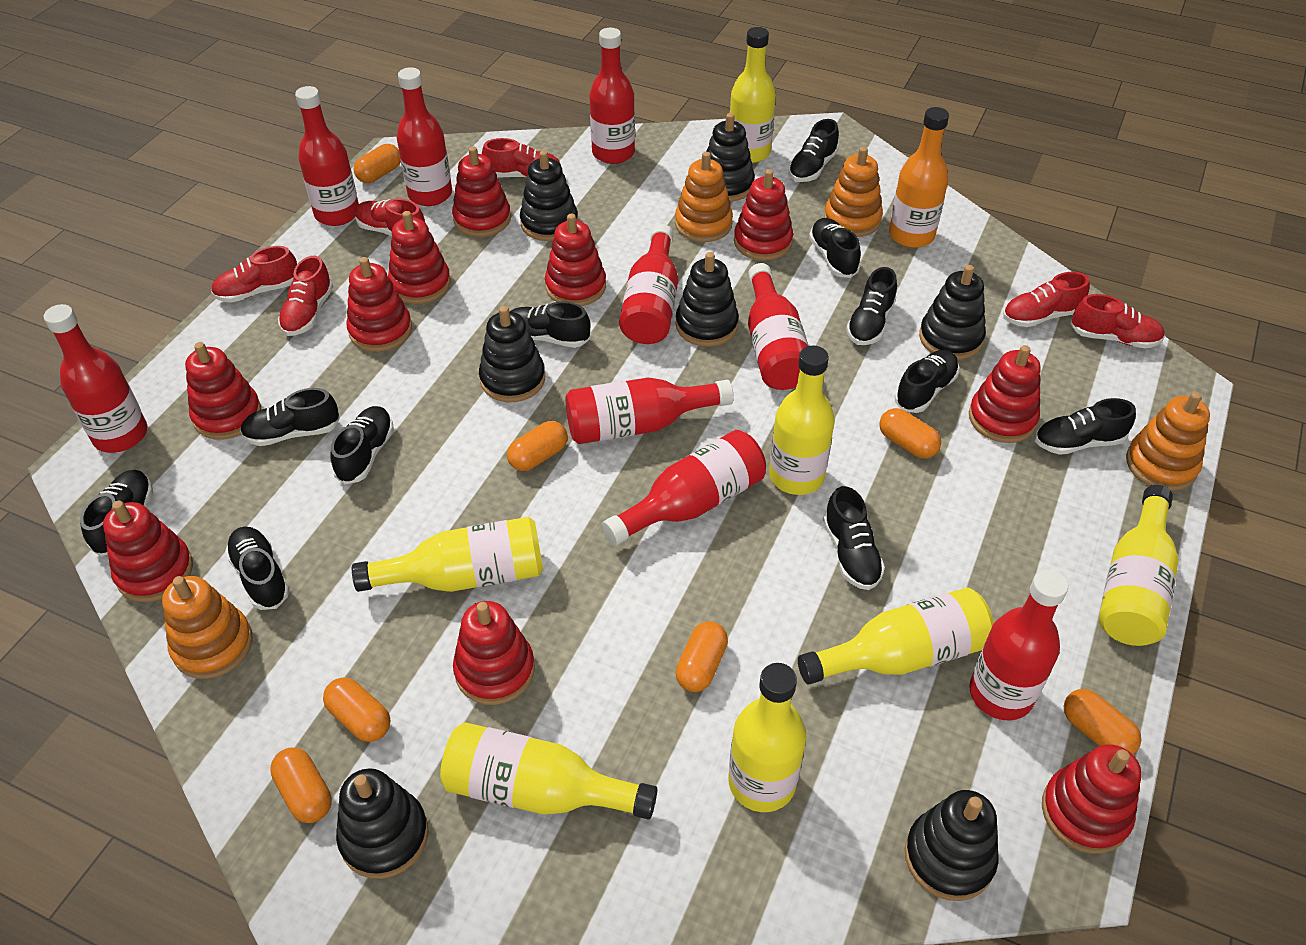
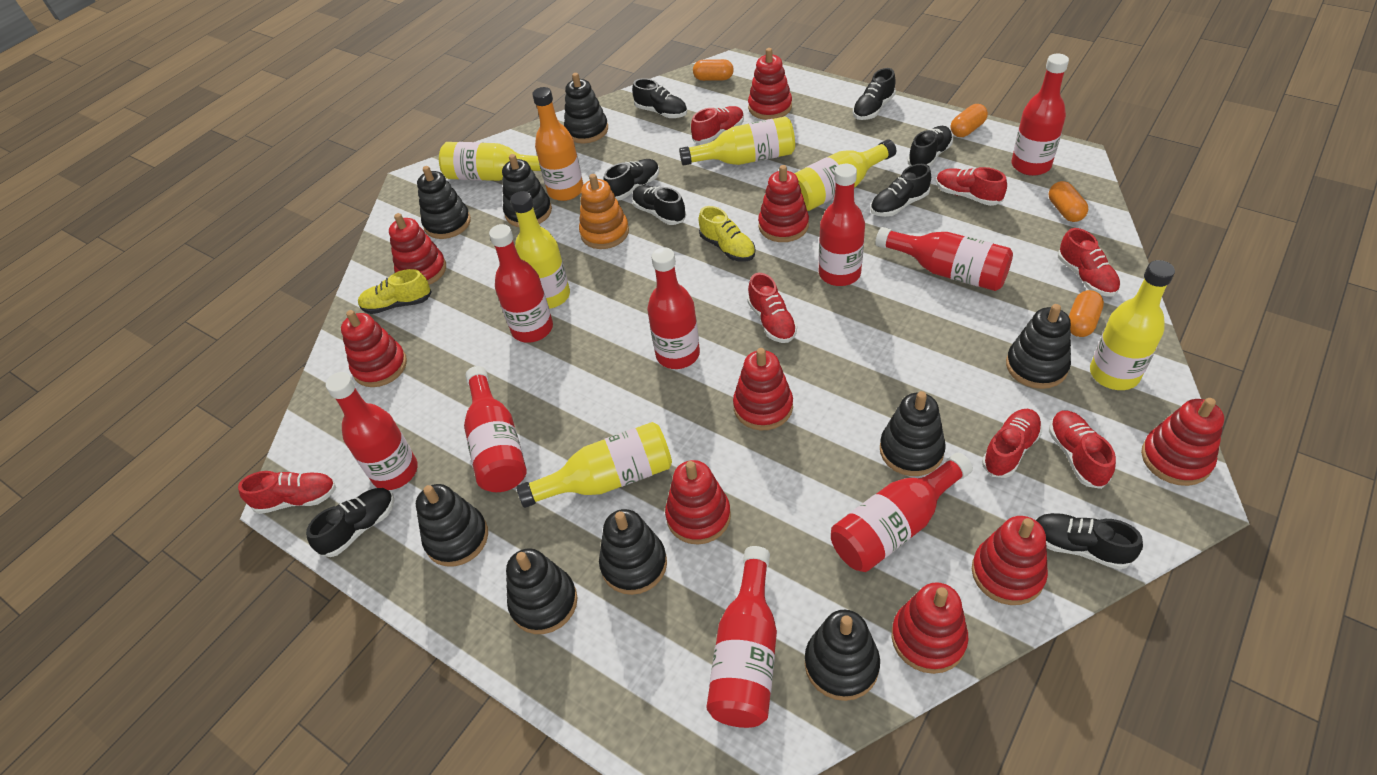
black shoe: [80,470,153,556] [225,526,290,610] [240,388,340,446] [330,406,394,485] [510,301,590,348] [788,119,839,182] [809,218,861,278] [823,486,885,590] [846,267,897,345] [895,350,959,413] [1035,398,1136,455] = 11 -> [306,488,394,557] [603,159,659,201] [632,78,687,118] [632,185,686,225] [853,68,896,120] [870,164,931,217] [907,126,953,167] [1036,513,1143,570] = 8
black stacking toy: [336,768,429,879] [479,306,545,402] [520,151,578,241] [676,252,739,347] [706,113,755,202] [905,790,998,901] [919,265,986,360] = 7 -> [416,484,488,567] [417,166,471,239] [502,154,552,227] [506,548,578,634] [564,73,608,143] [599,509,667,595] [805,610,880,701] [880,391,946,476] [1006,304,1071,389] = 9
orange capsule: [270,748,332,823] [323,677,390,742] [354,144,401,183] [507,421,568,471] [676,621,728,692] [879,408,941,459] [1064,689,1142,755] = 7 -> [693,59,734,81] [951,104,988,137] [1049,181,1088,222] [1069,290,1104,337] = 4
orange stacking toy: [162,576,252,679] [675,152,733,242] [824,147,883,237] [1126,392,1210,491] = 4 -> [579,174,629,249] = 1
red shoe: [211,246,297,303] [278,256,333,336] [355,198,425,236] [482,138,561,178] [1003,272,1090,327] [1071,294,1165,348] = 6 -> [238,471,336,514] [691,106,744,144] [747,273,797,343] [936,167,1007,206] [982,409,1042,478] [1049,411,1116,489] [1058,228,1120,297] = 7
red stacking toy: [103,501,193,602] [185,342,261,440] [346,257,412,352] [388,211,451,304] [452,147,511,237] [453,601,535,705] [545,214,606,306] [734,169,793,261] [969,345,1041,443] [1042,744,1141,854] = 10 -> [341,310,407,387] [389,213,446,285] [665,460,731,545] [733,348,793,430] [748,48,792,120] [758,165,809,242] [892,582,968,674] [972,516,1048,605] [1141,398,1224,486] = 9
yellow bottle: [352,517,543,592] [440,722,657,819] [728,663,806,812] [730,27,776,163] [769,345,835,495] [798,588,994,684] [1099,485,1179,646] = 7 -> [439,142,541,181] [510,191,570,309] [516,422,672,508] [679,116,795,166] [794,139,896,211] [1090,260,1175,390] = 6
yellow shoe: none = 0 -> [358,269,432,314] [698,206,755,261] = 2

